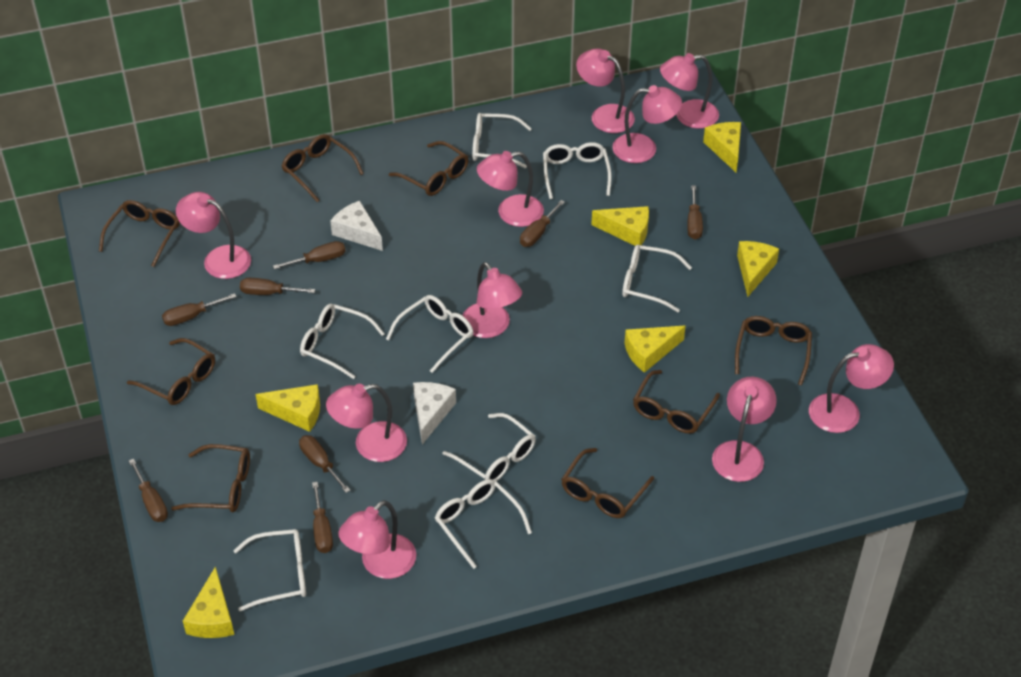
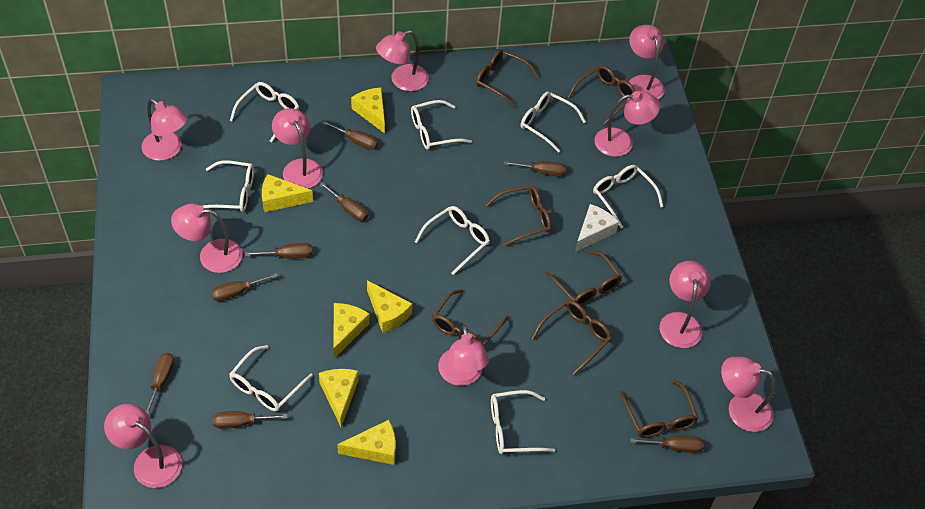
brown glasses: [99,200,179,267] [127,338,215,405] [171,444,250,512] [282,134,364,202] [389,141,469,196] [561,448,654,518] [633,370,720,434] [735,316,812,386] = 8 -> [432,289,509,347] [476,49,539,108] [486,185,551,247] [531,300,612,375] [545,250,622,306] [568,65,636,125] [619,380,698,438] = 7
white cheese: [330,201,383,251] [413,382,456,444] = 2 -> [575,204,619,252] = 1

